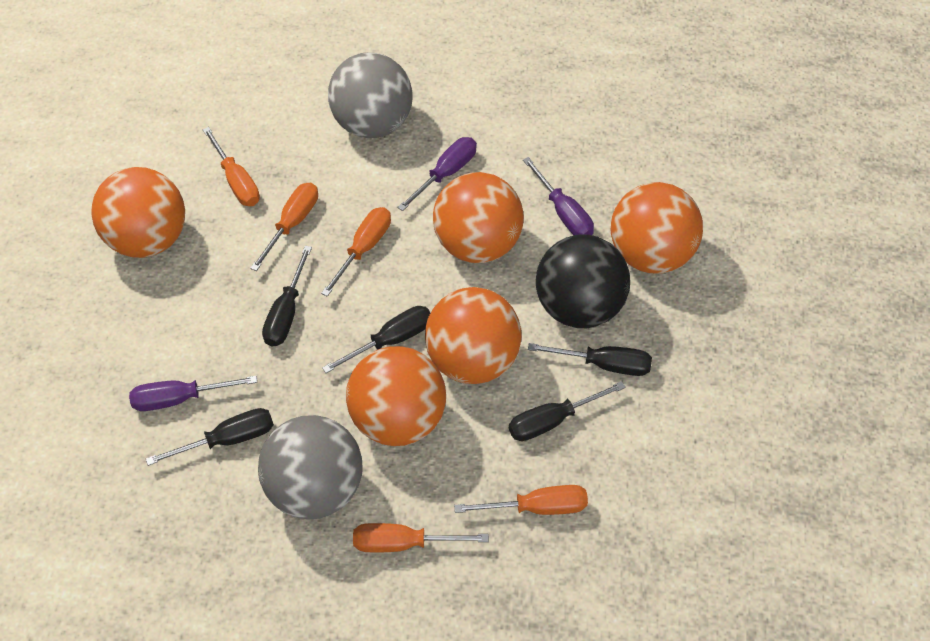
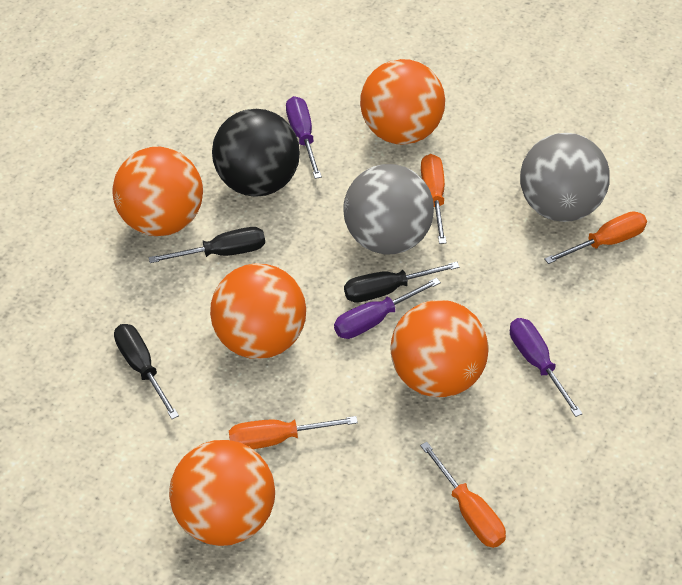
black screwdriver: [146,408,274,466] [262,246,312,346] [322,306,430,373] [509,381,626,441] [528,343,652,376] = 5 -> [114,324,179,419] [148,227,265,263] [344,262,460,302] = 3
orange screwdriver: [203,127,260,206] [250,183,318,271] [321,207,391,297] [353,523,489,553] [454,485,588,515] = 5 -> [229,416,358,449] [420,442,506,548] [421,154,446,244] [545,211,647,264] = 4

